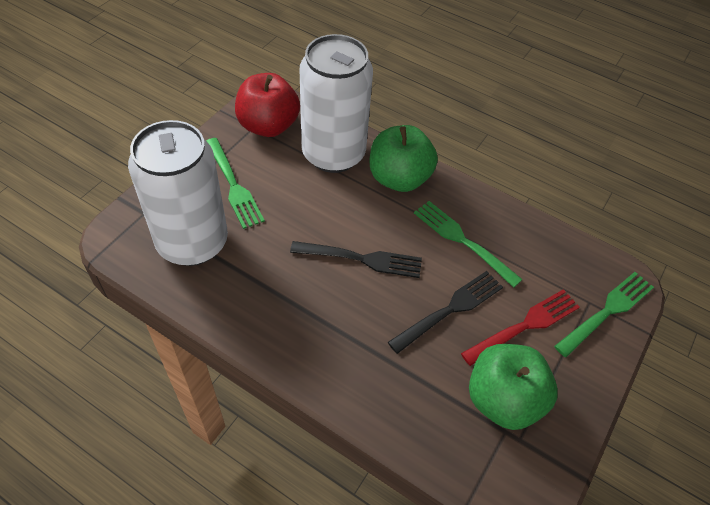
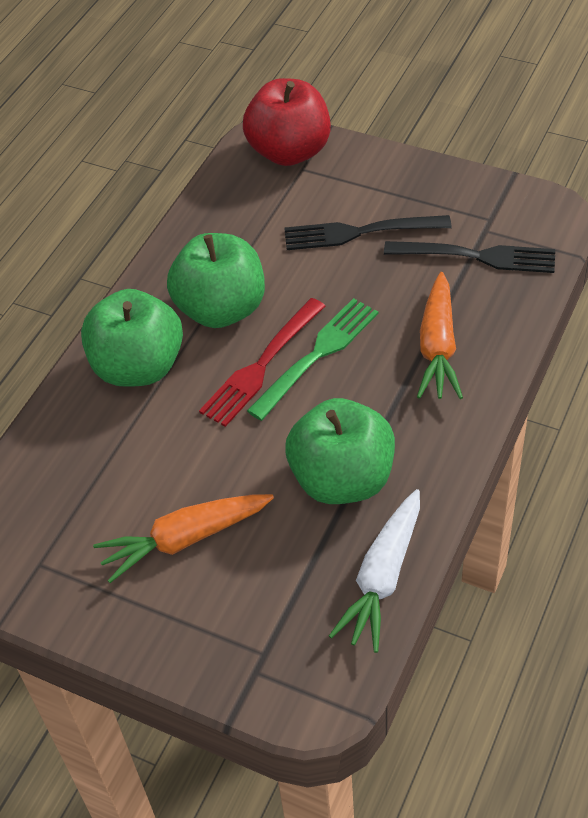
green apple: [370,125,438,192] [469,344,558,430] = 2 -> [81,289,183,387] [167,233,265,328] [285,398,395,504] = 3
green fork: [206,138,265,229] [414,201,523,288] [554,272,654,357] = 3 -> [247,298,379,421] = 1
orange carrot: none = 0 -> [93,494,274,583] [417,272,463,399] = 2
white can: [128,120,228,266] [300,34,373,173] = 2 -> none = 0
white carrot: none = 0 -> [329,489,420,653] = 1

